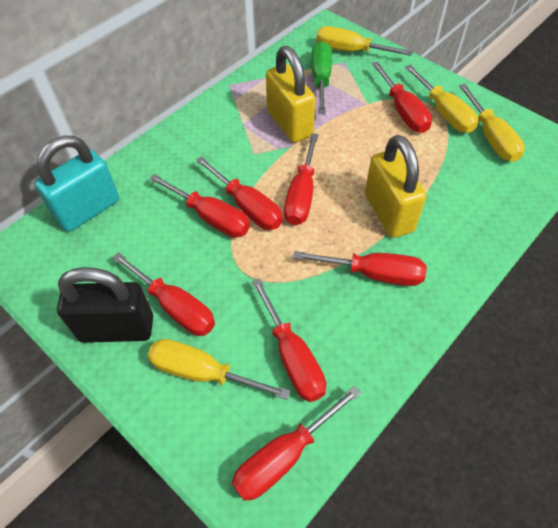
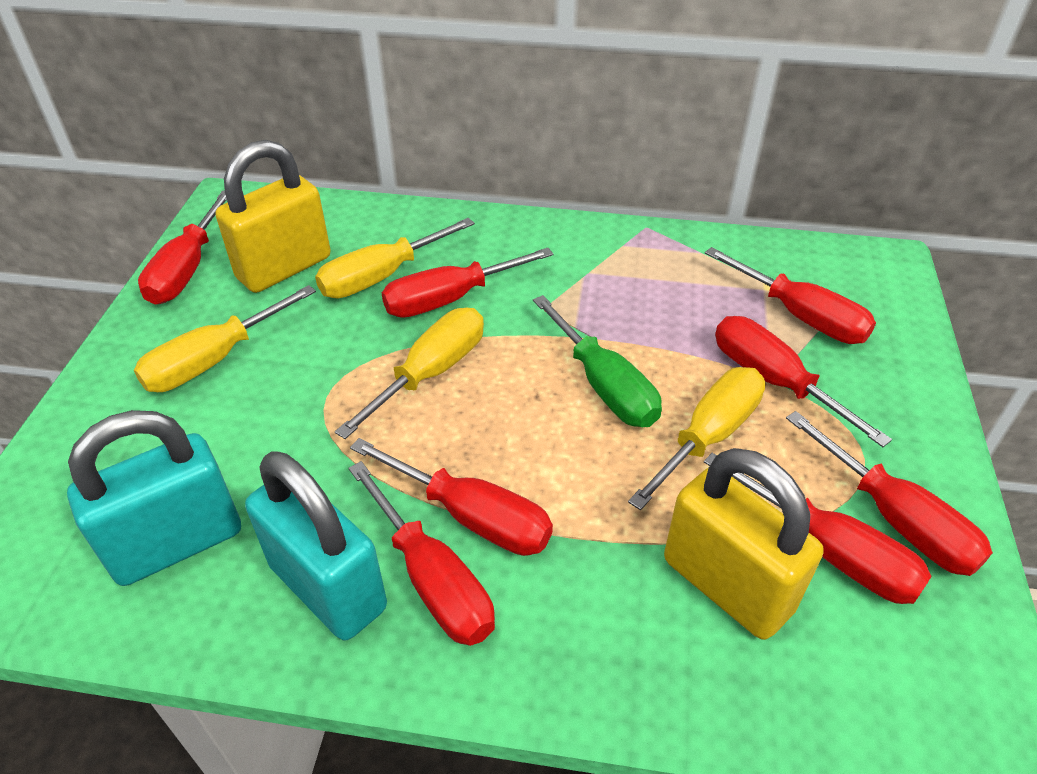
black padlock: [57,267,153,343] = 1 -> none = 0
turquoise padlock: [34,136,119,232] = 1 -> [67,410,241,586] [245,451,387,640] = 2

